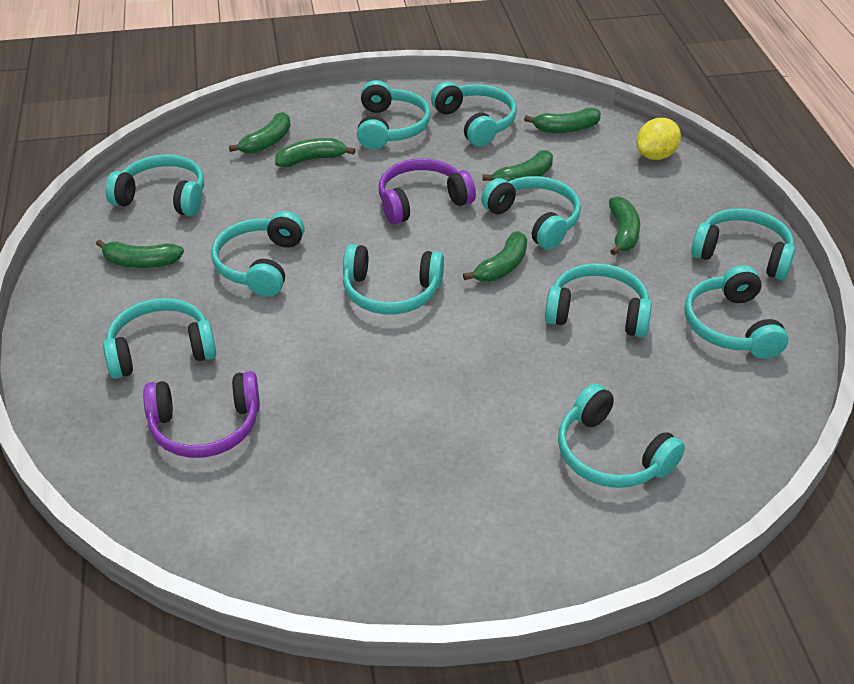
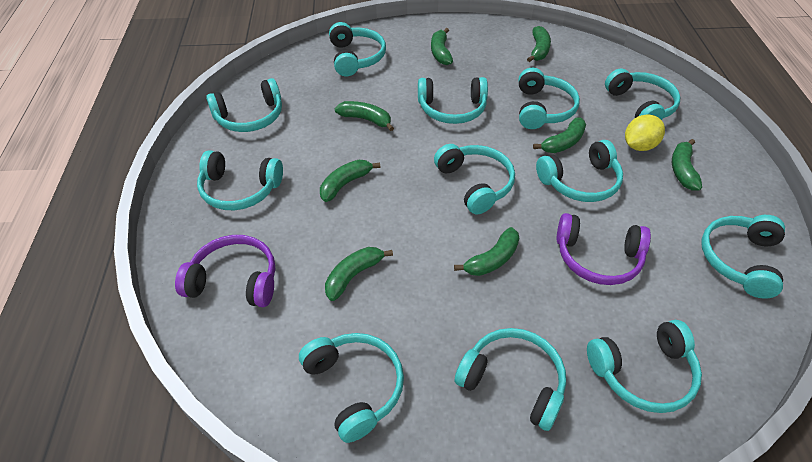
green banana: [96,239,184,268] [229,112,291,154] [275,138,355,167] [463,231,527,282] [482,150,553,182] [524,108,601,133] [609,196,640,255] = 7 -> [320,160,380,202] [325,247,393,301] [335,101,394,131] [431,28,453,65] [454,227,519,276] [527,26,551,62] [533,117,586,153] [672,139,702,191] = 8
turquoise headphones: [103,298,216,379] [105,154,204,216] [211,211,305,297] [343,244,444,314] [357,80,431,150] [431,82,517,147] [481,176,581,250] [545,263,652,338] [558,384,685,488] [684,265,789,359] [691,208,795,280] = 11 -> [197,150,283,210] [206,78,282,132] [299,333,404,443] [329,22,386,76] [418,77,488,124] [434,144,515,214] [455,328,566,431] [519,68,580,129] [536,140,623,202] [587,320,702,413] [605,68,680,120] [701,215,785,299] = 12

